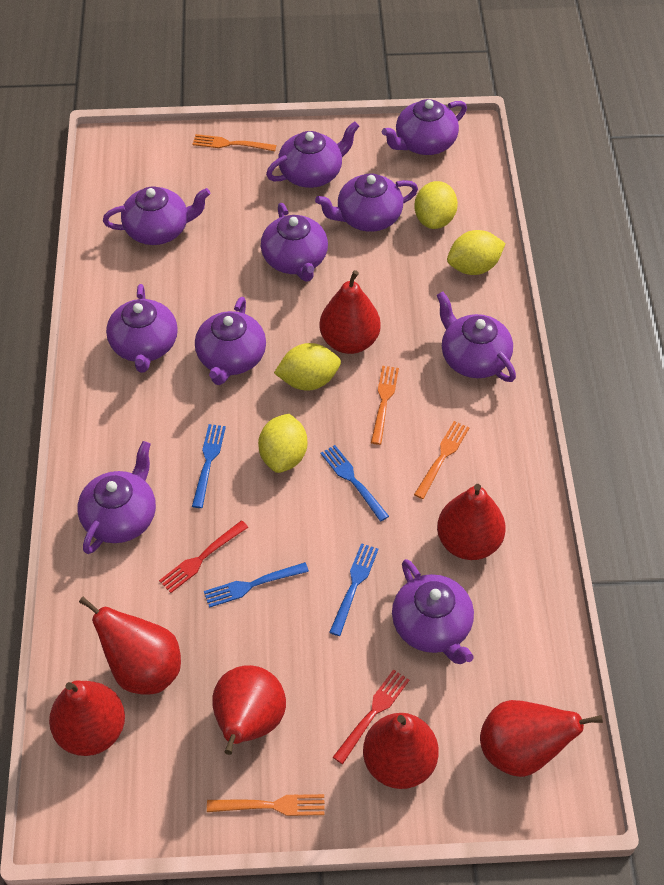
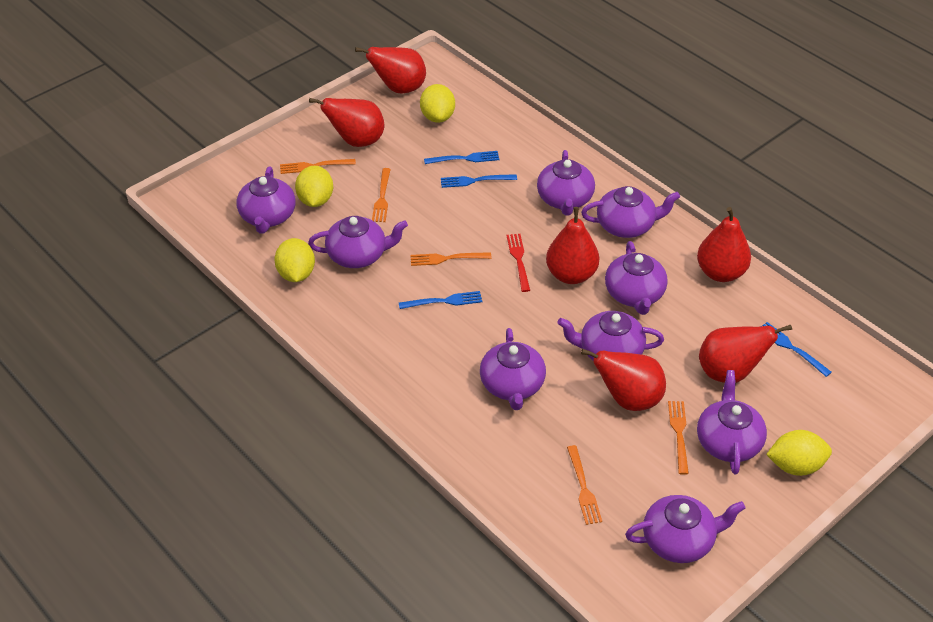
orange fork: [193,134,276,151] [207,794,325,816] [371,366,399,445] [414,421,470,499] = 4 -> [280,159,356,174] [372,168,391,222] [410,252,491,266] [567,445,602,525] [668,401,689,475] = 5
purple teapot: [78,441,156,554] [103,187,211,245] [106,284,178,373] [195,297,266,385] [261,203,328,282] [266,121,359,188] [315,173,418,232] [382,99,467,155] [392,559,474,664] [437,291,516,382] = 10 -> [236,166,296,233] [308,216,408,268] [480,328,546,410] [537,150,595,216] [557,311,664,360] [581,186,680,238] [605,241,668,315] [625,495,746,563] [697,370,767,475] = 9
red fork: [159,520,248,593] [333,669,410,764] = 2 -> [506,234,530,292] = 1
red pear: [49,680,125,756] [79,597,181,695] [212,665,286,755] [319,270,381,354] [363,713,439,789] [437,484,506,560] [480,700,603,777] = 7 -> [309,98,385,147] [355,47,426,94] [546,207,599,284] [581,349,666,411] [697,207,751,282] [699,325,792,383] = 6

